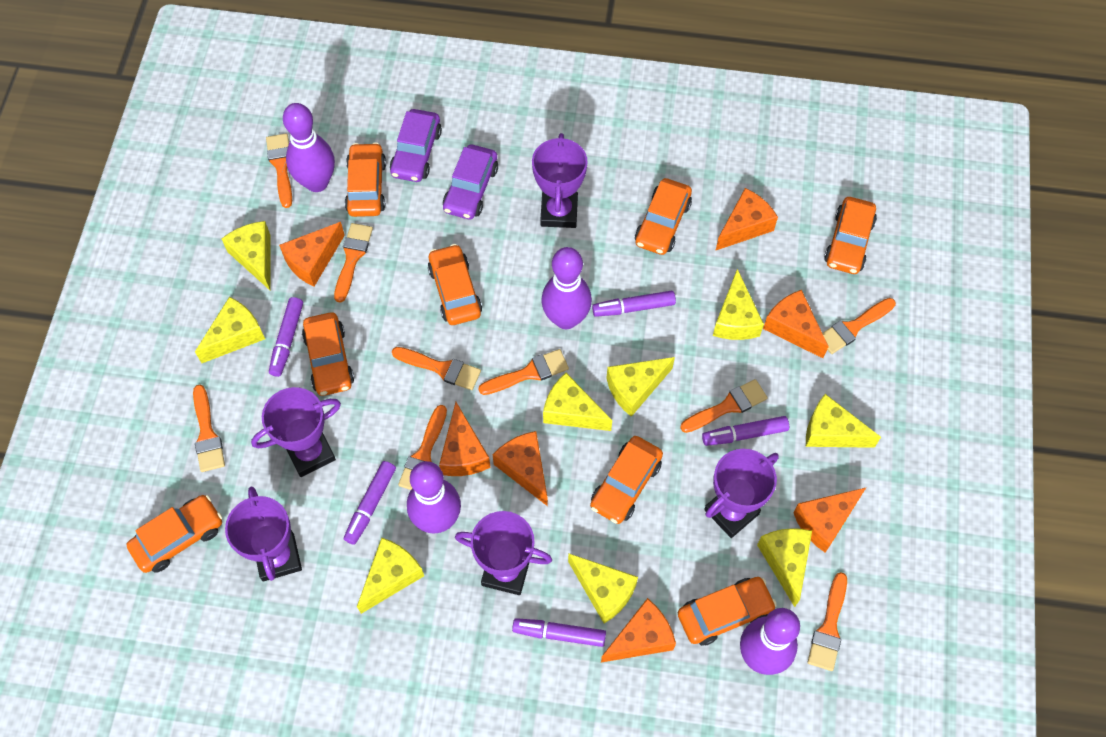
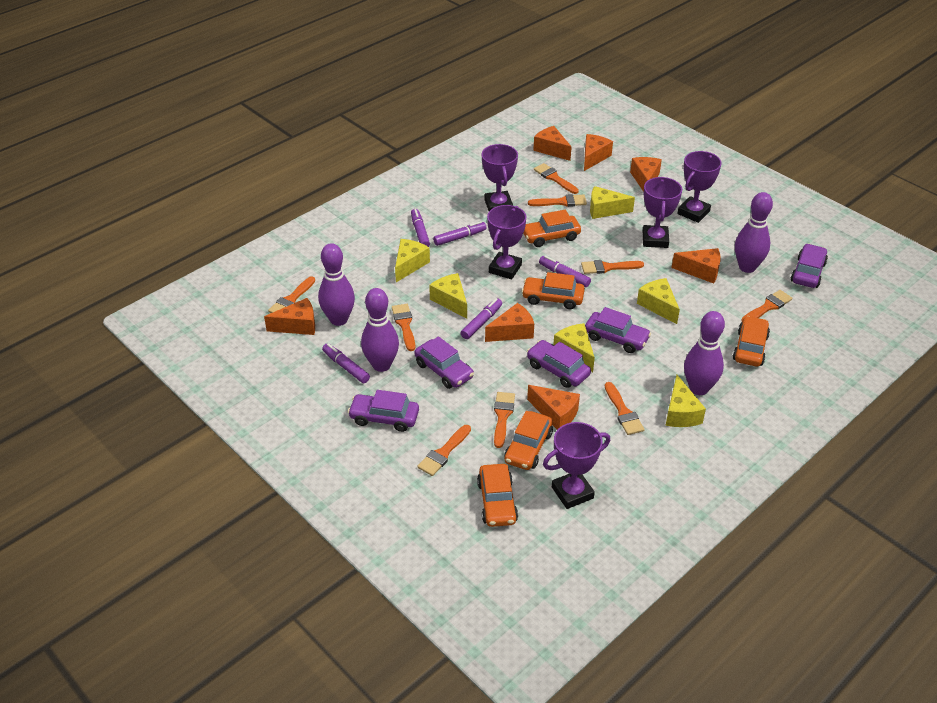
orange car: [127,495,222,573] [302,312,354,396] [345,142,386,217] [428,244,482,325] [590,436,663,524] [635,178,692,255] [678,577,777,646] [824,197,877,274] = 8 -> [477,464,518,527] [504,411,553,470] [521,272,585,309] [523,210,581,247] [733,316,770,367] = 5
purple car: [390,109,442,182] [443,145,498,219] = 2 -> [348,390,419,432] [415,336,474,389] [527,340,591,388] [585,307,651,353] [791,244,828,288] = 5
yellow cheese: [195,297,265,363] [222,221,270,290] [357,538,424,614] [543,373,612,431] [568,553,638,624] [606,357,675,417] [713,269,764,340] [757,528,812,607] [806,394,881,448] = 9 -> [395,239,430,282] [429,273,467,319] [553,323,595,372] [590,186,635,219] [637,278,680,324] [665,375,706,427] = 6

